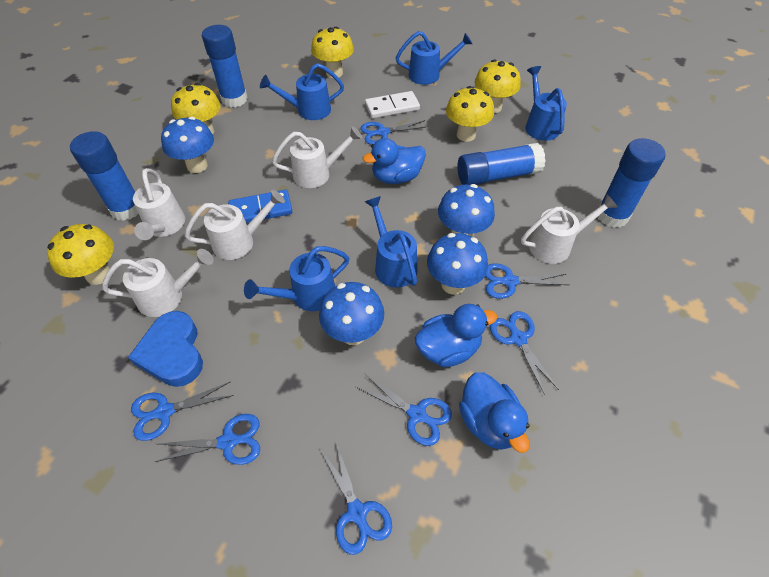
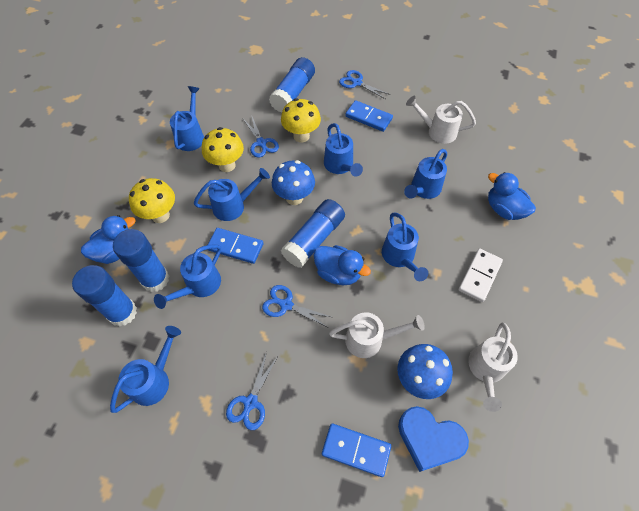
blue domino: [228,190,293,223] = 1 -> [207,228,263,264] [322,423,391,477] [345,100,393,132] = 3
blue mushroom: [161,116,214,173] [319,282,384,345] [427,233,488,295] [438,184,495,237] = 4 -> [272,160,315,205] [397,344,453,399] = 2
blue scissors: [131,381,234,441] [155,414,260,465] [320,442,392,555] [356,374,452,446] [360,120,429,145] [485,263,569,299] [490,311,559,395] = 7 -> [226,352,278,430] [243,117,279,158] [262,285,331,327] [339,70,390,99] = 4
blue watering can: [244,246,349,311] [260,63,344,120] [365,196,417,288] [395,31,473,85] [525,66,567,141] = 5 -> [110,326,181,413] [154,244,221,309] [170,86,204,151] [194,168,270,221] [324,123,363,177] [382,213,428,281] [404,149,447,199] = 7
white watering can: [102,249,214,317] [133,168,185,240] [185,190,285,260] [272,126,362,188] [521,194,618,264] = 5 -> [329,312,425,358] [406,96,476,144] [468,323,518,412] = 3
yellow mushroom: [47,224,114,285] [171,83,221,134] [311,27,354,78] [446,86,494,142] [475,60,521,113] = 5 -> [129,178,175,223] [202,127,244,172] [281,98,321,143] = 3

